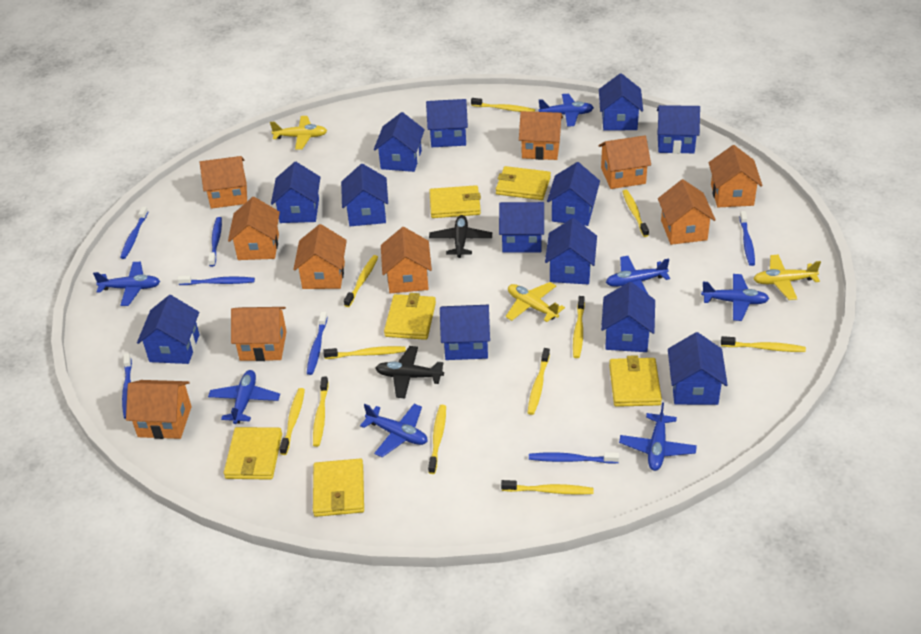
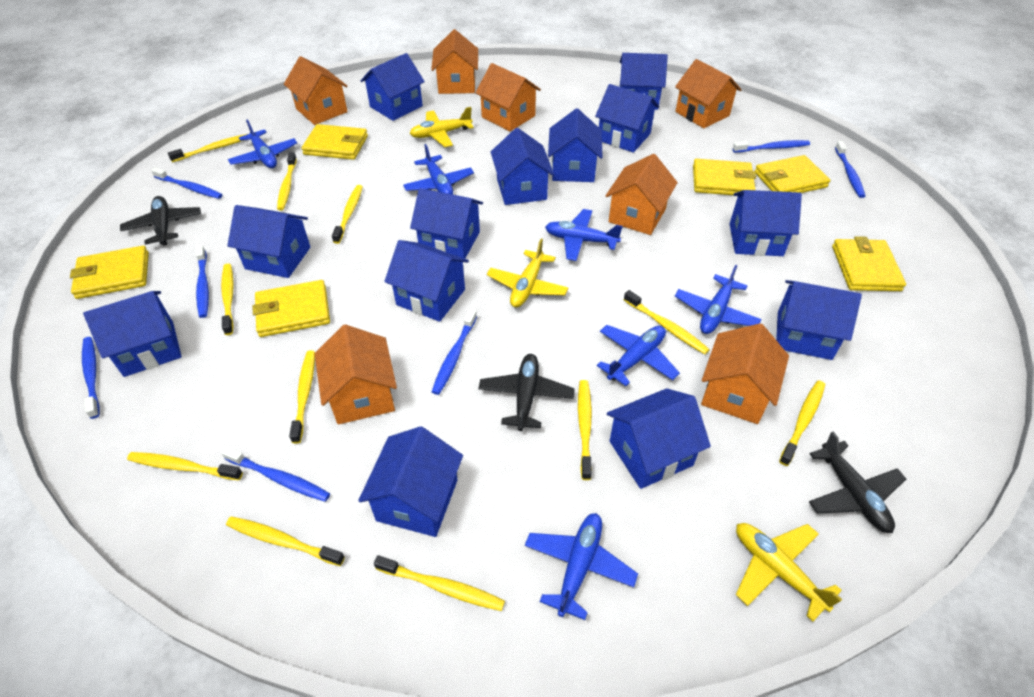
black plane: [375,346,444,398] [429,215,492,258] = 2 -> [120,196,201,246] [478,354,575,431] [809,431,906,533] = 3
blue plane: [93,262,160,306] [208,370,280,424] [360,404,428,457] [538,94,594,127] [606,256,670,294] [619,402,697,471] [701,274,770,321] = 7 -> [228,119,297,168] [403,144,474,194] [525,513,638,620] [545,209,623,261] [597,325,680,386] [675,265,762,334] = 6
orange house: [126,380,192,439] [200,156,247,209] [228,197,280,260] [231,307,287,361] [293,224,347,289] [381,227,432,293] [519,111,563,160] [598,136,651,189] [658,179,716,245] [709,145,762,207] = 10 -> [284,56,348,125] [315,324,397,424] [431,29,478,94] [475,63,541,131] [606,154,678,235] [675,59,742,128] [701,323,789,424] = 7

